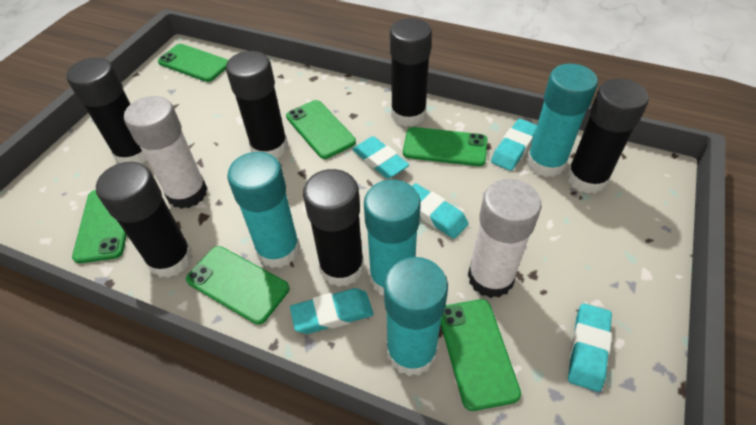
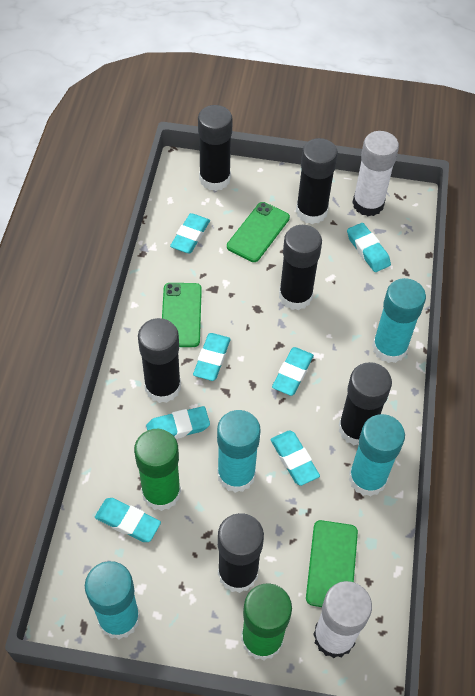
green glue stick: none = 0 -> [134,429,181,511] [241,583,292,661] = 2
green phone: [72,190,127,263] [158,44,228,82] [186,246,290,325] [286,100,356,159] [403,127,487,166] [440,299,521,411] = 6 -> [162,283,202,347] [227,202,290,262] [306,520,358,607] = 3
turquoise eraser: [290,288,373,334] [352,136,409,179] [412,183,469,239] [491,119,537,171] [568,303,612,392] = 5 -> [95,498,161,542] [146,406,210,439] [170,213,210,253] [193,333,230,381] [270,430,320,486] [272,347,314,396] [347,223,391,272] = 7

